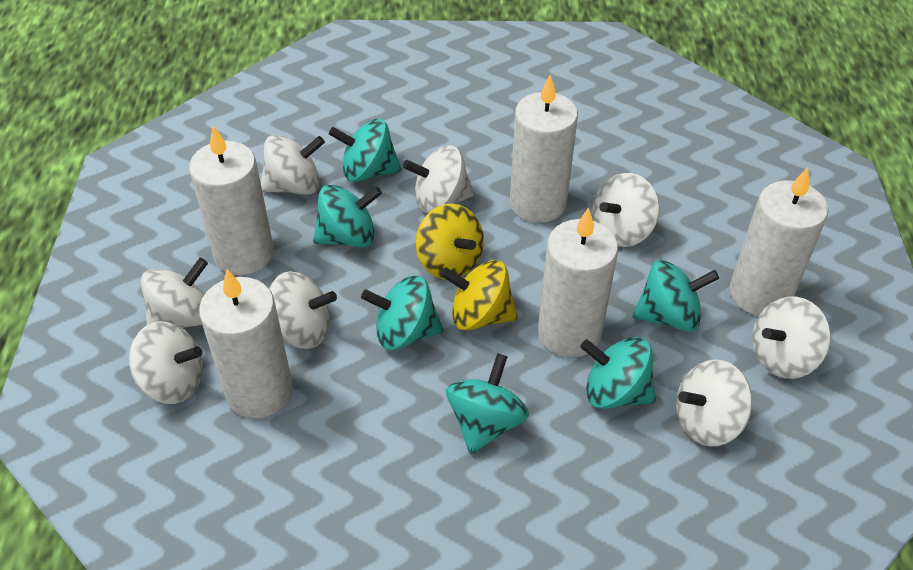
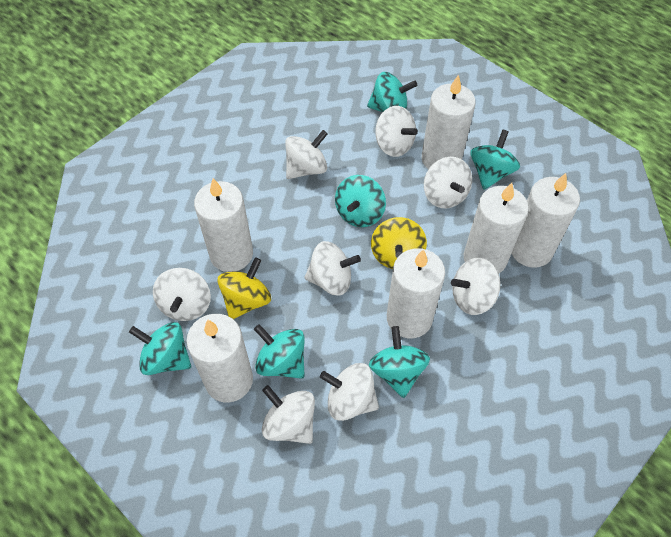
white candle: [189,126,274,275] [199,269,293,418] [510,75,578,223] [538,207,618,358] [729,167,828,316] = 5 -> [186,314,253,402] [194,178,253,272] [387,248,445,338] [422,74,476,169] [464,183,529,274] [512,173,580,268] = 6

